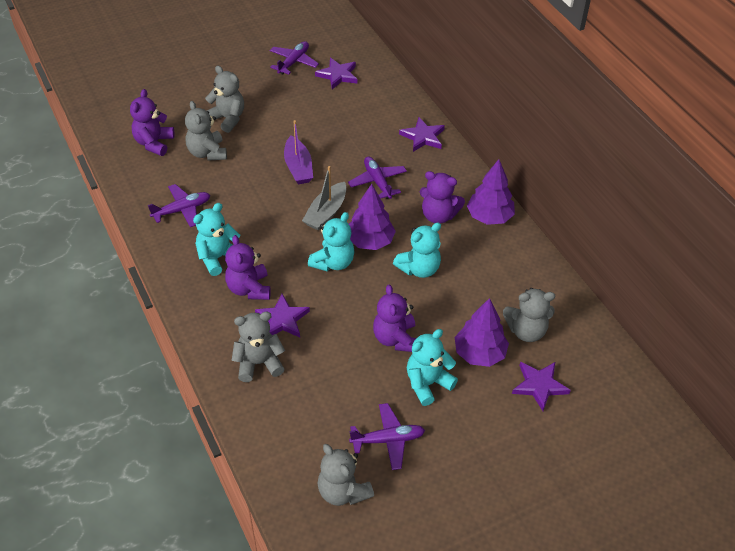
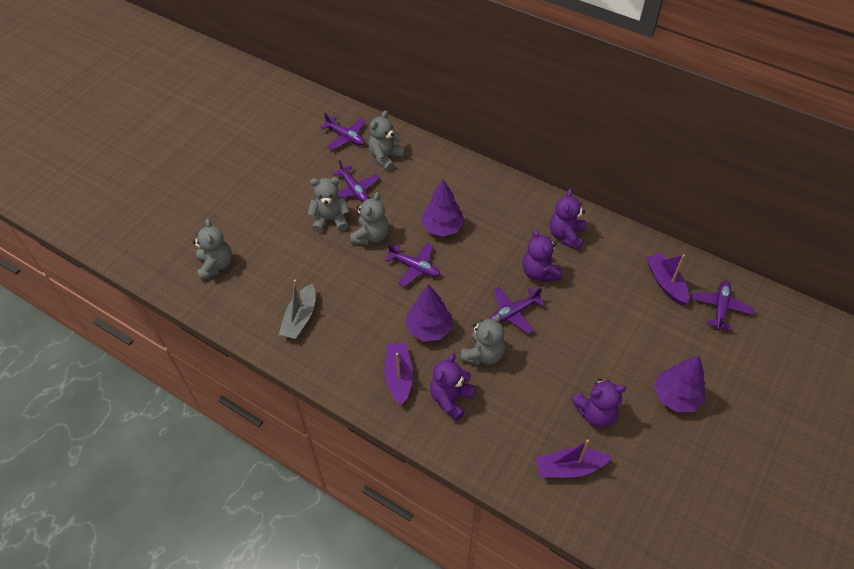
purple boat: [284,120,313,184] = 1 -> [385,343,413,405] [536,439,612,478] [646,252,689,305] = 3
purple plane: [148,184,210,227] [270,41,319,75] [348,156,407,199] [349,403,425,470] = 4 -> [321,113,365,150] [332,160,379,203] [385,243,440,287] [490,287,545,334] [691,281,754,331] = 5
purple star: [255,294,310,337] [315,58,357,89] [399,117,445,152] [512,362,571,411] = 4 -> none = 0
turquoise teddy bear: [193,203,240,276] [308,212,355,272] [393,222,441,278] [407,329,458,406] = 4 -> none = 0

